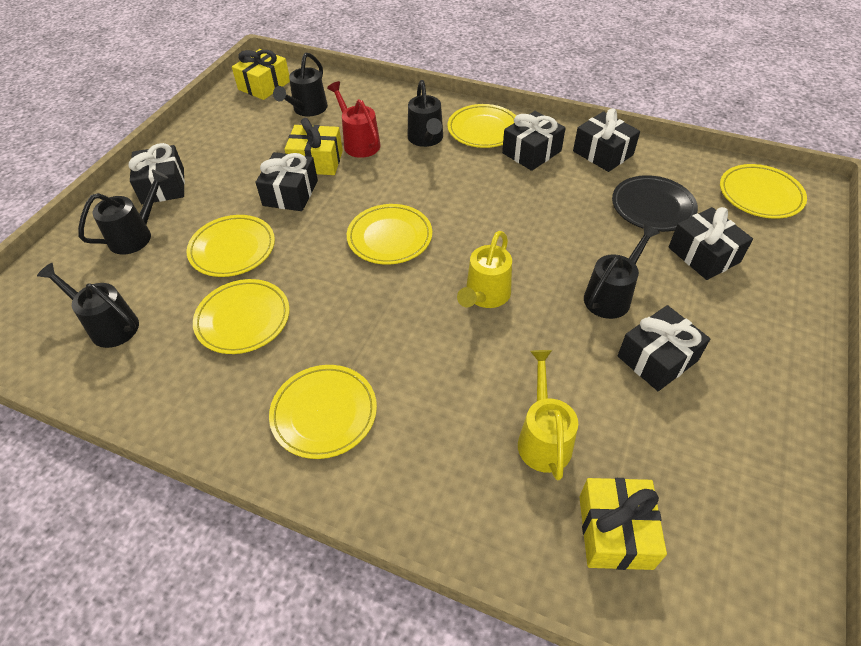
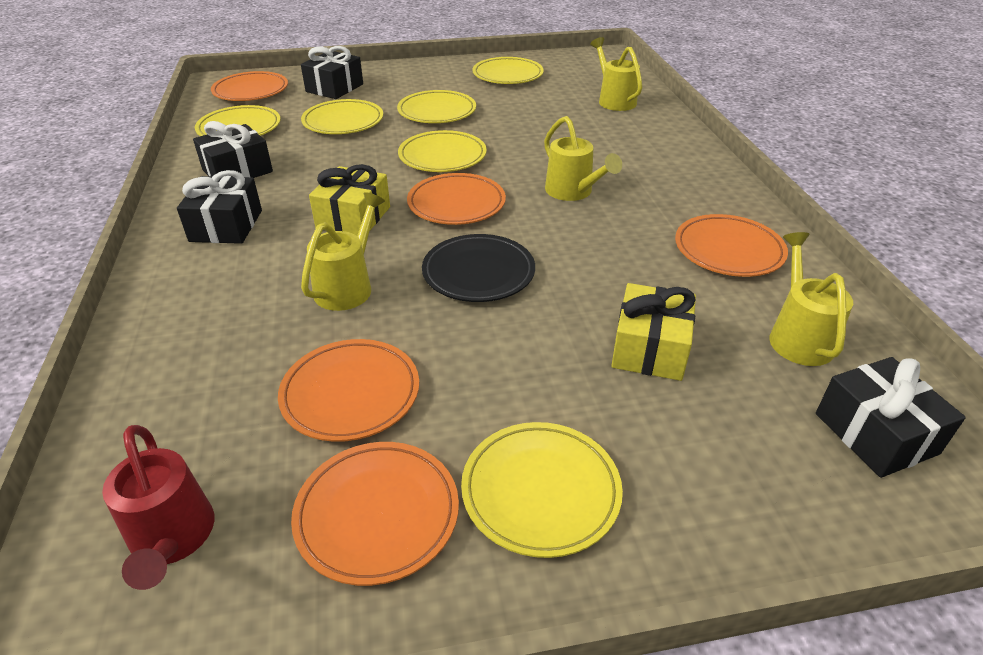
black gift: [128,143,185,204] [255,152,318,211] [502,111,566,171] [573,108,640,172] [618,305,710,391] [669,207,753,280] = 6 -> [177,170,262,244] [193,121,273,178] [301,46,363,99] [816,357,966,478] = 4
black watering can: [37,263,139,348] [78,169,168,255] [273,52,328,116] [408,80,443,147] [584,224,660,319] = 5 -> none = 0
orange plate: none = 0 -> [211,71,288,101] [278,339,419,442] [291,442,459,586] [407,173,506,225] [675,214,788,277] = 5
yellow gift: [232,49,290,100] [284,118,343,175] [579,478,667,570] = 3 -> [309,164,390,236] [611,283,696,381] = 2
yellow watering can: [457,231,512,308] [518,350,578,480] = 2 -> [301,192,385,311] [544,116,622,201] [590,37,642,111] [769,232,853,366] = 4

